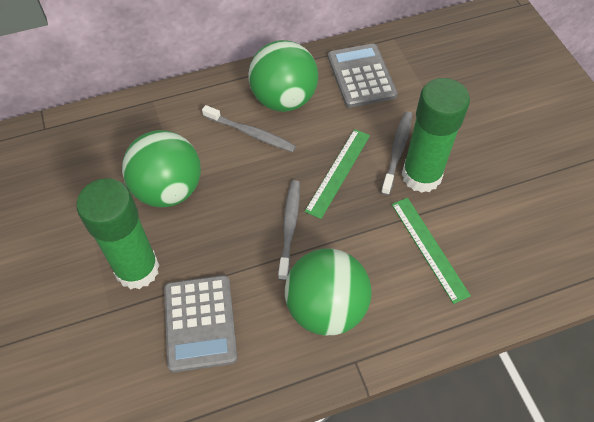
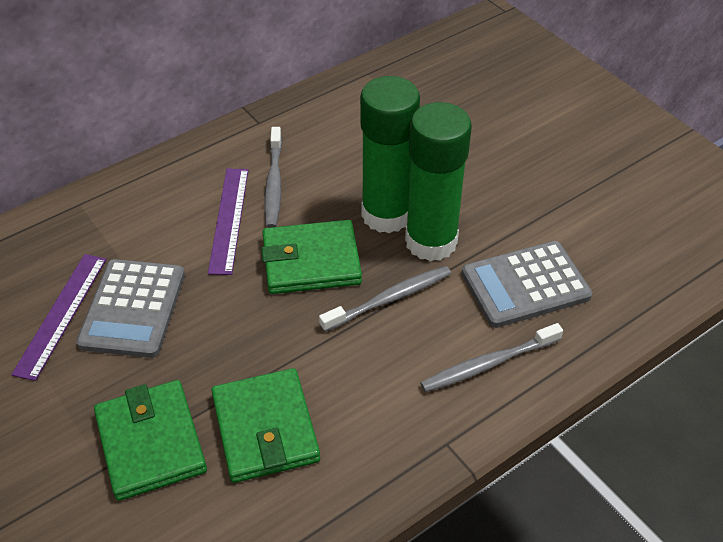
green ball: [122,130,201,207] [248,40,318,112] [285,248,372,336] = 3 -> none = 0
green ruler: [305,129,370,219] [391,198,471,304] = 2 -> none = 0
green wallet: none = 0 -> [94,380,207,501] [211,368,320,483] [261,220,362,294] = 3
purple ruler: none = 0 -> [11,254,107,381] [208,169,248,275] = 2

